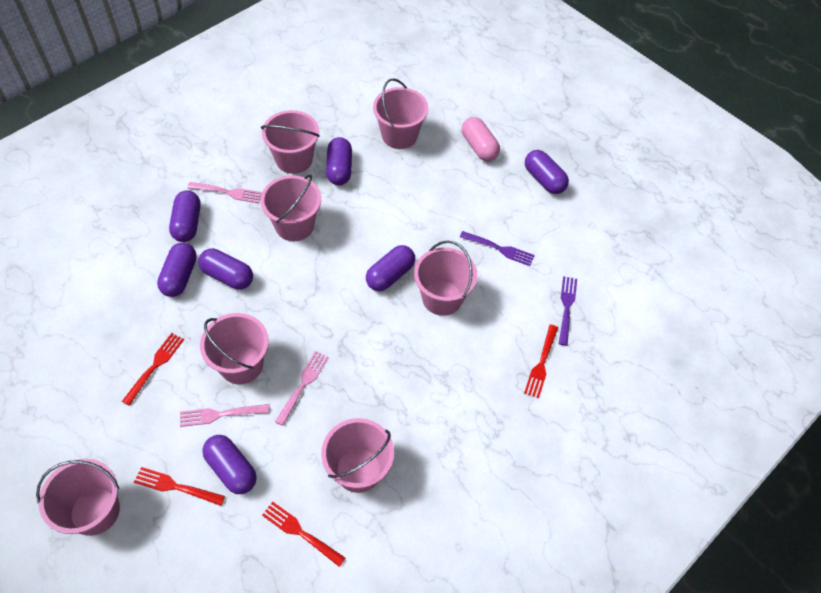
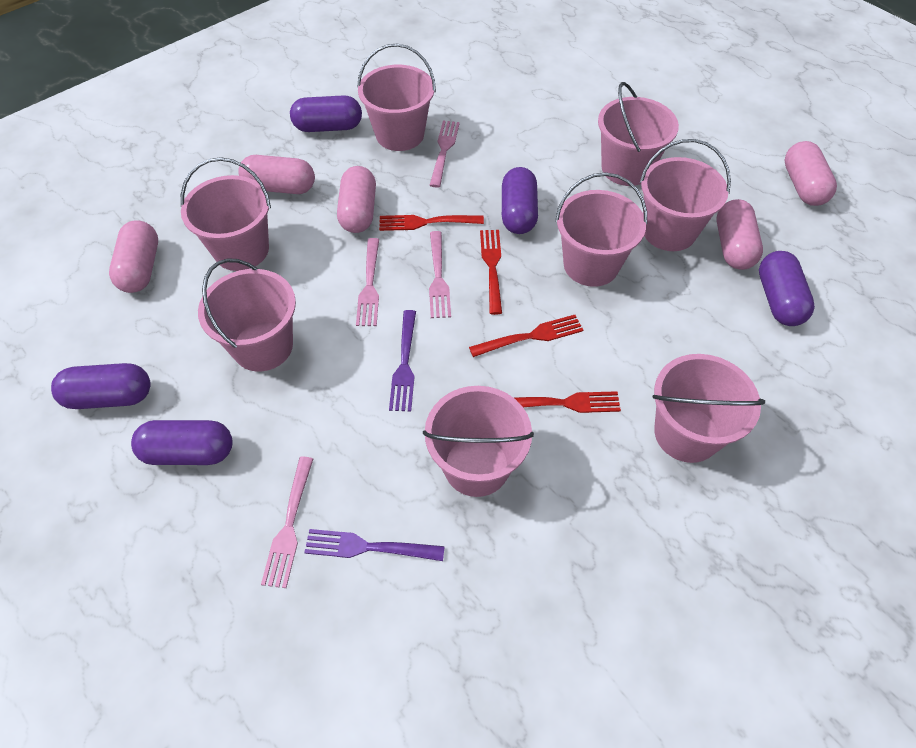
pink bucket: [36,459,120,536] [200,313,269,385] [261,110,320,174] [261,175,321,241] [321,418,394,493] [373,78,428,149] [414,240,477,316] = 7 -> [181,157,271,271] [198,258,296,372] [357,44,436,151] [423,386,534,497] [555,172,647,287] [598,82,679,186] [640,139,731,251] [652,354,765,463] = 8
pink capsule: [462,117,500,161] = 1 -> [109,220,158,293] [238,155,315,194] [337,166,376,233] [717,199,763,270] [785,141,837,206] = 5
pink fork: [180,404,269,427] [187,182,262,203] [275,351,329,426] = 3 -> [261,457,313,588] [356,238,379,326] [429,121,460,188] [429,231,451,318] = 4
purple capsule: [157,242,197,297] [169,190,201,242] [198,248,253,290] [202,435,257,494] [326,137,352,185] [366,245,415,291] [525,150,569,194] = 7 -> [51,363,151,409] [131,420,233,465] [290,95,362,132] [502,167,538,234] [759,251,815,326] = 5

